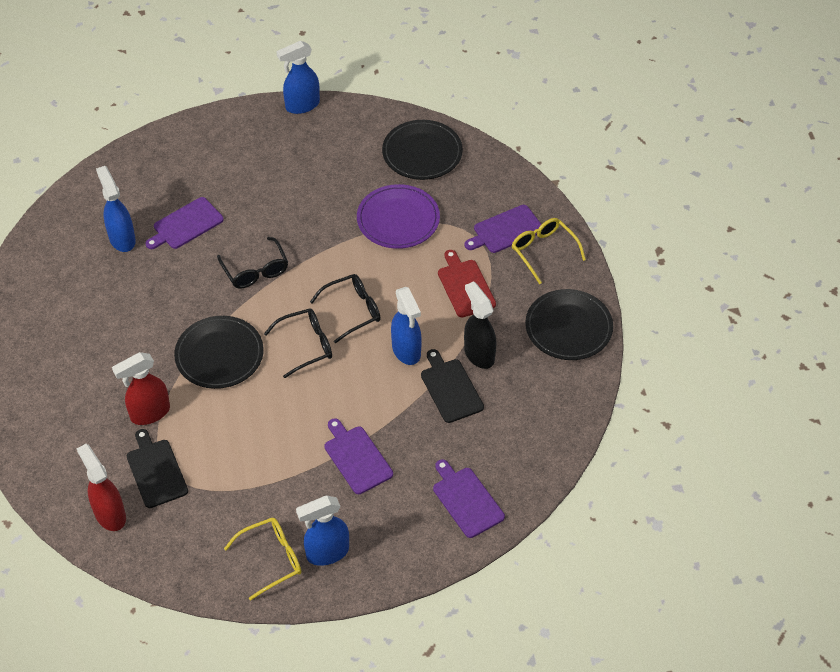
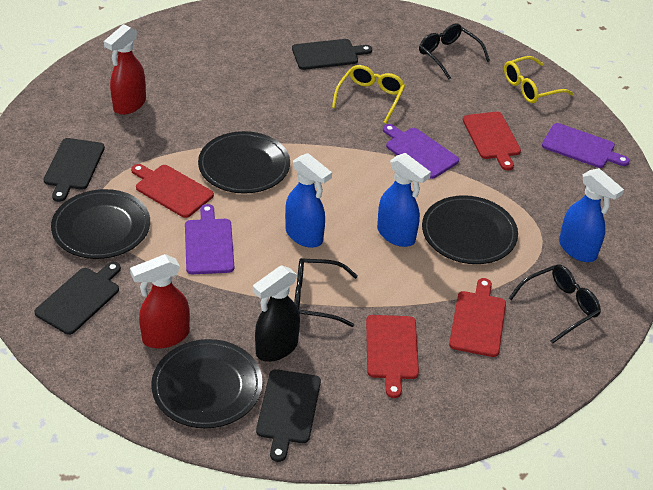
black cutting board: [127,429,188,508] [421,349,484,423] = 2 -> [34,262,121,335] [44,138,105,202] [256,369,321,462] [292,39,372,70] = 4
black plate: [174,316,264,389] [382,120,463,180] [525,289,613,360] = 3 -> [51,189,150,259] [152,339,263,429] [198,131,290,194] [422,195,518,264] = 4
blue spray bottle: [96,166,136,252] [276,41,320,114] [296,495,349,566] [391,287,422,365] = 4 -> [285,153,332,248] [377,153,431,247] [559,168,624,262] = 3
purple cutting board: [146,197,224,249] [324,418,393,494] [433,459,505,538] [465,205,542,253] = 4 -> [185,204,234,274] [383,124,459,179] [542,123,630,168] = 3
purple plate: [357,184,440,249] = 1 -> none = 0
red cutting board: [438,250,496,317] = 1 -> [131,164,214,218] [366,315,419,398] [449,278,506,357] [463,112,521,170] = 4

